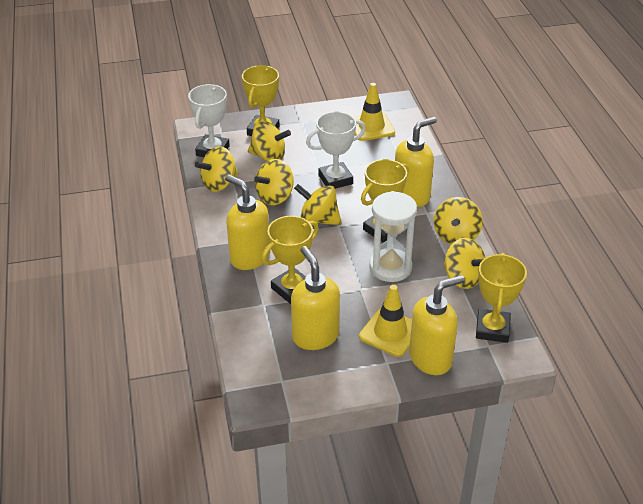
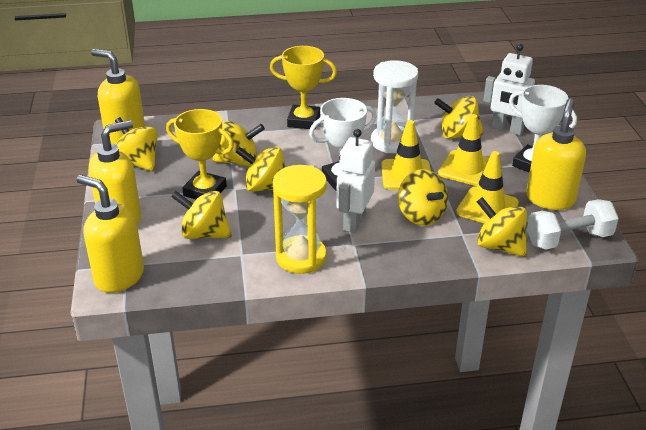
white dumbbell: none = 0 -> [527,199,619,250] = 1
white robot: none = 0 -> [336,129,375,233] [483,44,535,135] = 2
yellow hourglass: none = 0 -> [273,165,327,274] = 1
yellow spinning top: [195,146,239,192] [248,121,291,161] [254,159,294,205] [294,184,342,225] [434,197,483,245] [443,238,485,289] = 6 -> [115,117,158,172] [171,191,232,239] [212,121,265,166] [236,146,285,192] [398,169,448,226] [434,96,484,139] [477,197,527,257] = 7
yellow traffic cone: [353,83,395,141] [359,285,412,357] = 2 -> [381,120,431,190] [438,114,489,186] [456,151,519,223] = 3
yellow trophy: [242,65,279,136] [262,216,319,304] [361,159,409,243] [476,253,527,343] = 4 -> [166,109,234,199] [270,46,337,130] = 2

